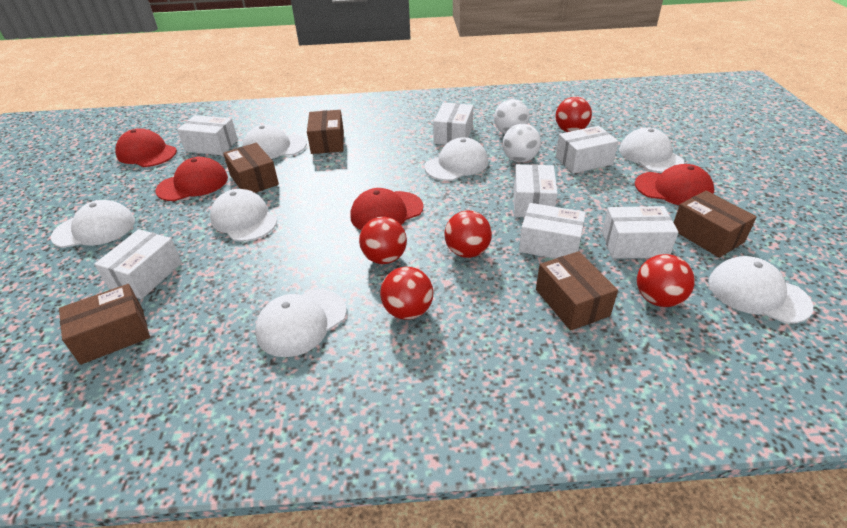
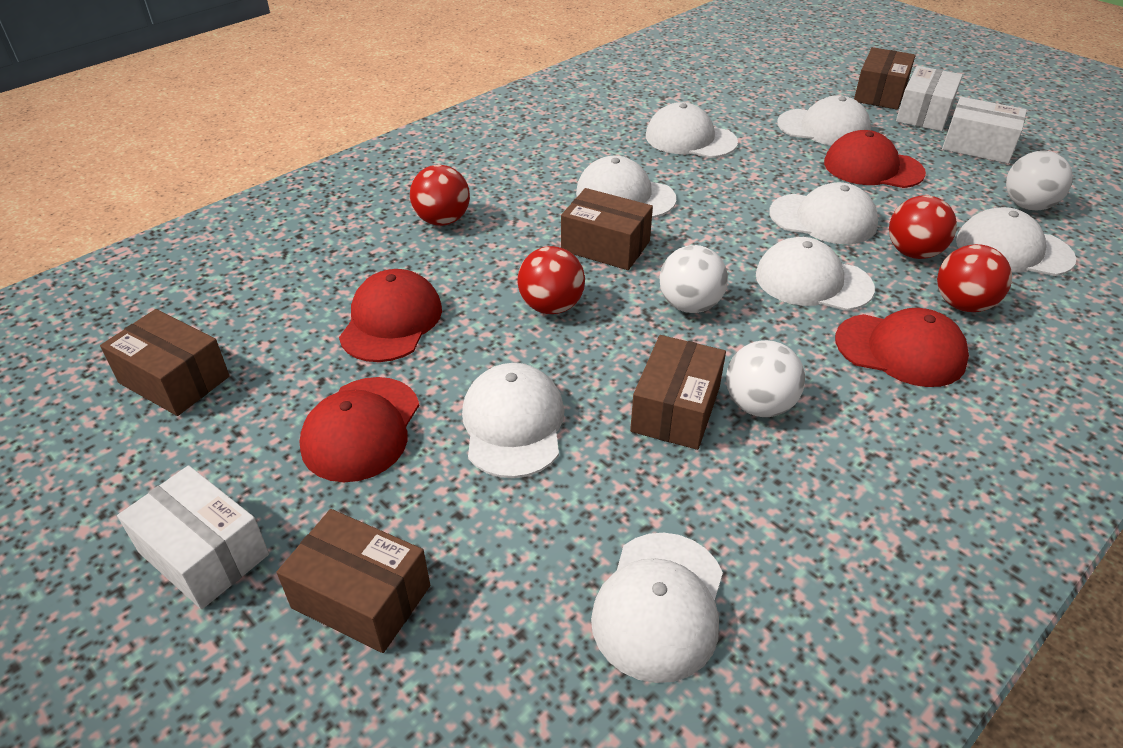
red ball: [359,217,407,264] [380,267,433,320] [445,210,492,258] [555,97,592,132] [637,254,695,307] = 5 -> [410,165,470,226] [518,246,585,314] [889,195,957,259] [937,244,1012,312] = 4
white ball: [494,99,530,134] [503,124,541,162] = 2 -> [659,245,728,313] [726,340,805,417] [1006,151,1073,210] = 3
white box: [94,229,182,299] [177,115,238,155] [433,102,473,145] [514,164,558,217] [519,203,586,259] [556,126,618,174] [602,206,678,259] = 7 -> [117,465,269,609] [896,66,963,131] [942,97,1027,164] = 3
white cap: [51,200,135,248] [210,189,277,242] [242,125,307,159] [255,289,347,357] [424,137,488,181] [619,127,684,173] [708,256,813,324] = 7 -> [462,363,564,478] [576,156,676,218] [591,533,723,683] [646,102,738,158] [756,237,875,311] [769,182,878,244] [777,95,871,146] [956,207,1076,276] = 8

